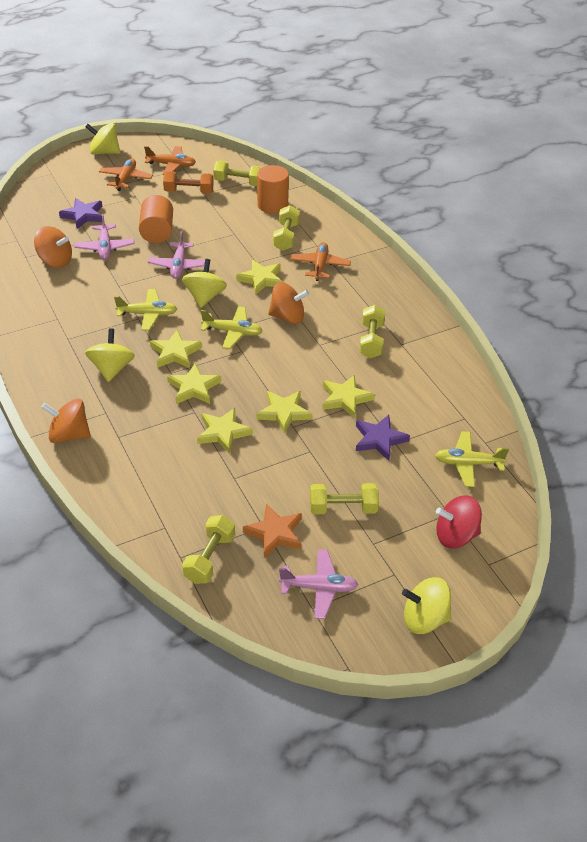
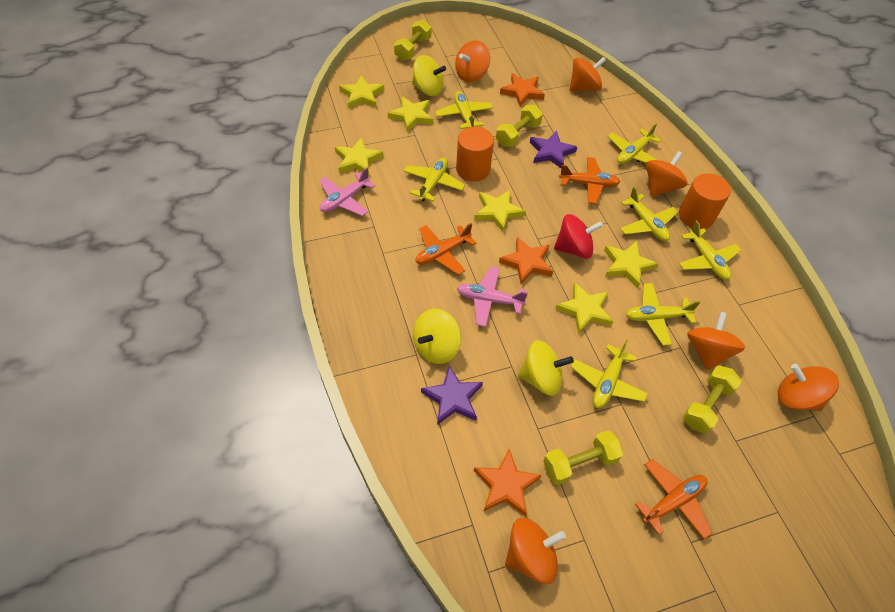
orange dumbbell: [163,171,214,194] = 1 -> none = 0
orange spinning top: [34,226,72,268] [41,399,91,443] [268,282,309,324] = 3 -> [455,40,490,82] [505,518,566,584] [570,57,606,91] [646,151,688,197] [687,312,745,370] [778,364,839,411] = 6
orange star: [243,504,302,558] = 1 -> [474,449,542,517] [499,237,553,284] [500,73,545,107] = 3
pink plane: [74,214,135,260] [148,231,205,279] [279,549,359,619] = 3 -> [319,167,375,216] [457,266,528,327] = 2
yellow dumbbell: [182,515,235,584] [213,161,262,186] [273,205,300,251] [310,483,379,514] [359,305,385,358] = 5 -> [394,20,431,61] [496,105,543,147] [543,430,623,485] [683,365,742,434] = 4
yellow plane: [114,289,177,331] [201,306,262,349] [435,431,509,487] = 3 -> [403,158,465,202] [435,91,493,129] [571,340,648,408] [608,123,661,164] [620,186,678,241] [626,283,701,346] [679,220,741,280] = 7
yellow spinning top: [85,123,120,155] [85,328,135,382] [182,259,227,308] [402,577,451,634] = 4 -> [412,55,446,96] [413,309,461,364] [518,340,574,396] = 3

